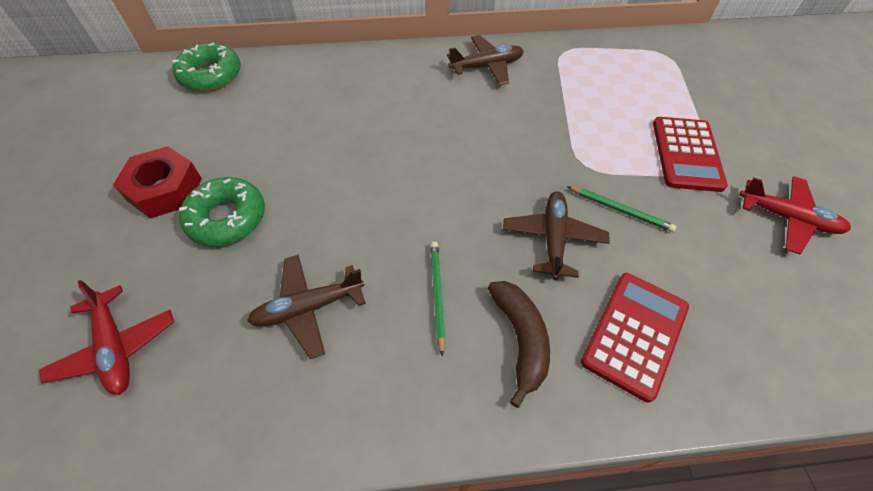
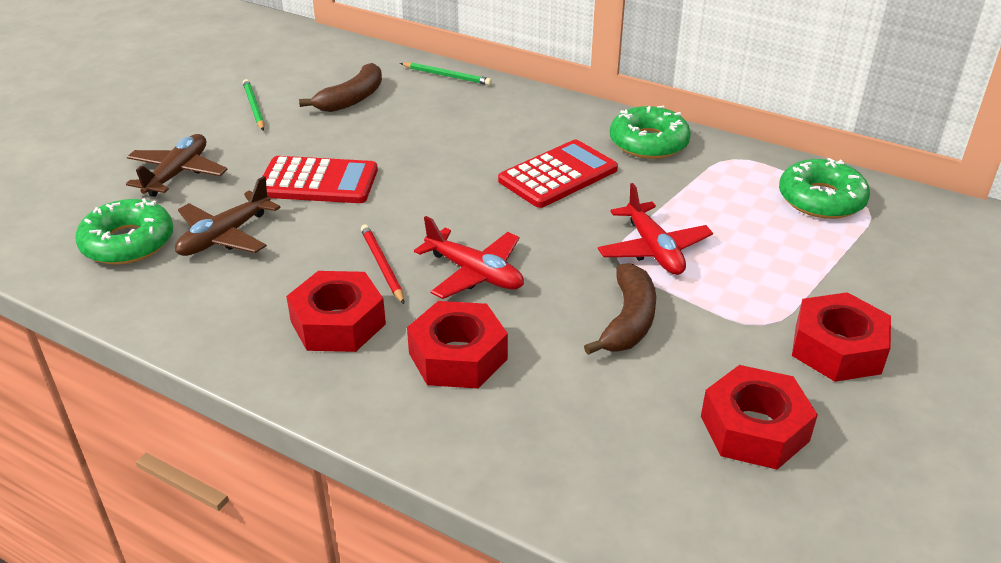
brown banana: [488,281,550,408] = 1 -> [299,63,382,112] [584,263,656,355] = 2
brown plane: [247,255,366,359] [447,35,524,85] [503,191,610,280] = 3 -> [126,134,228,197] [175,176,281,256] = 2
green donut: [172,42,241,92] [179,177,265,247] = 2 -> [75,198,173,265] [610,106,691,159] [779,158,870,219] = 3
red nut: [113,146,202,219] = 1 -> [286,271,386,352] [407,301,508,389] [701,365,818,470] [792,292,891,382] = 4
red pencil: none = 0 -> [361,225,404,304] = 1

